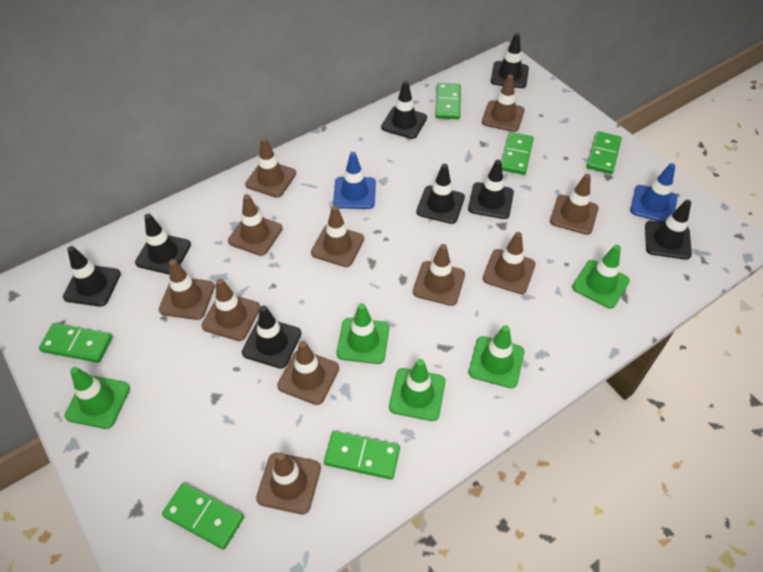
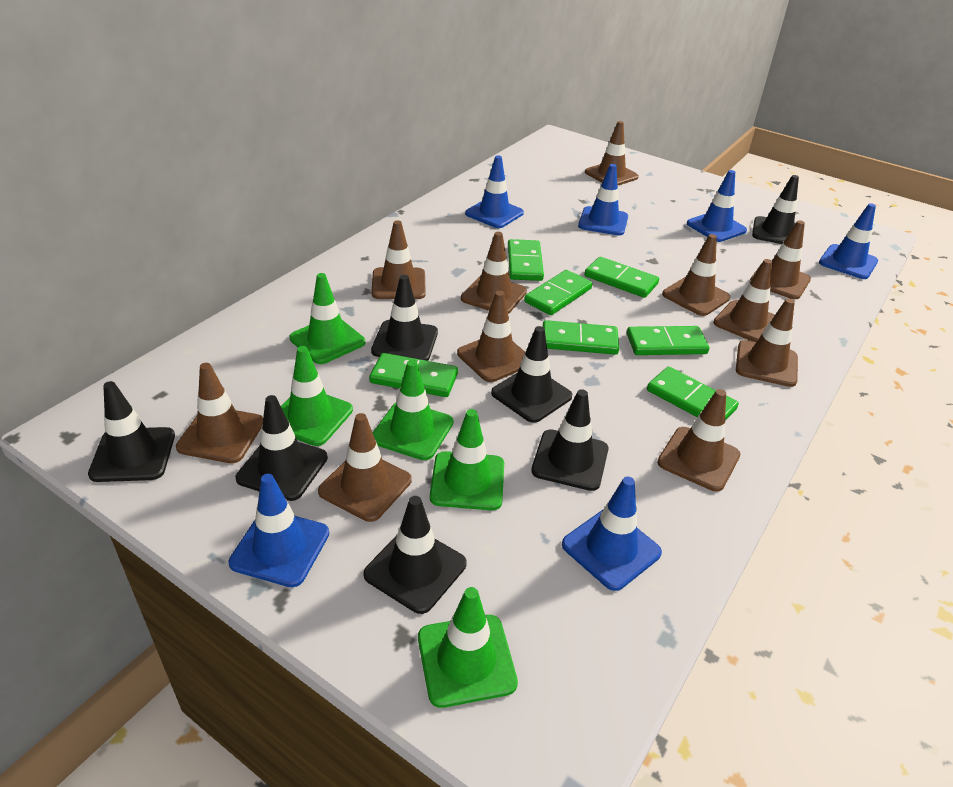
black traffic cone: [63,246,121,307] [135,214,191,274] [242,305,301,368] [381,81,427,139] [416,164,465,224] [468,160,514,219] [491,33,529,88] [645,200,692,260] = 8 -> [88,381,175,482] [236,395,328,501] [363,496,466,614] [371,275,438,361] [491,326,572,423] [531,389,608,491] [752,175,799,244] = 7
blue traffic cone: [333,152,376,209] [630,163,677,222] = 2 -> [228,474,329,587] [465,156,524,228] [562,477,662,591] [578,164,628,236] [687,170,747,242] [819,203,878,279] = 6
green domino: [39,323,112,363] [162,483,244,550] [324,431,400,480] [435,83,461,119] [501,132,534,175] [587,131,622,174] = 6 -> [369,353,458,397] [508,239,544,281] [524,270,593,315] [542,320,619,355] [584,257,659,298] [627,326,709,355] [647,367,739,420] = 7

